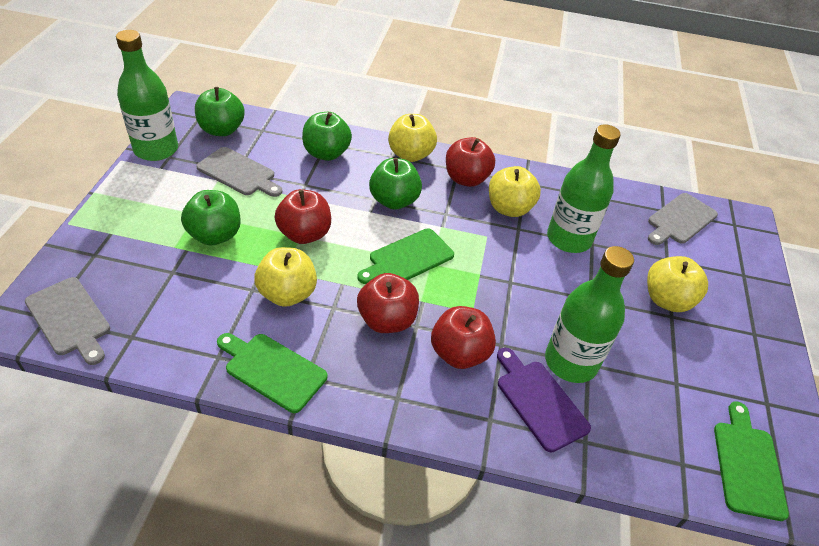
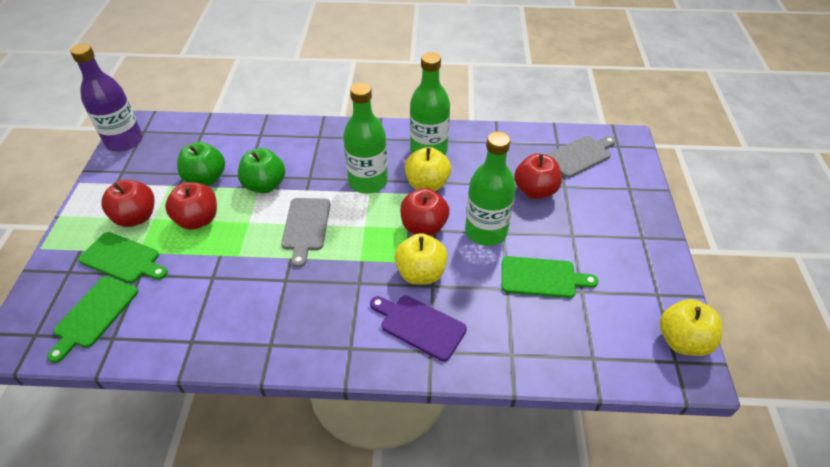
green apple: [181,190,241,245] [195,87,245,136] [302,112,352,161] [369,158,422,210] = 4 -> [177,142,225,186] [238,148,286,193] = 2
grey cutting board: [25,277,110,365] [196,147,282,197] [648,193,718,245] = 3 -> [281,198,330,267] [546,136,616,178] = 2
purple bottle: none = 0 -> [70,44,143,152] = 1
yellow apple: [254,247,317,307] [388,114,437,162] [489,166,541,217] [647,256,708,312] = 4 -> [394,233,448,285] [405,147,451,191] [660,299,722,356] = 3

